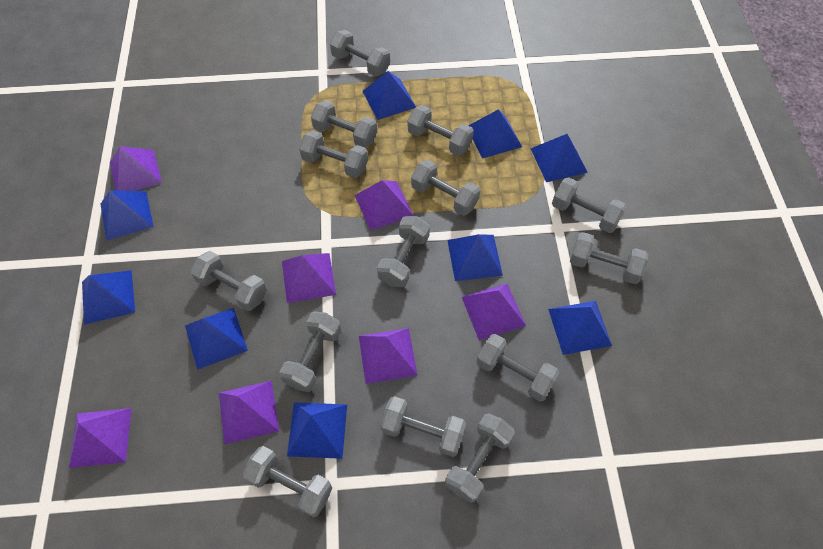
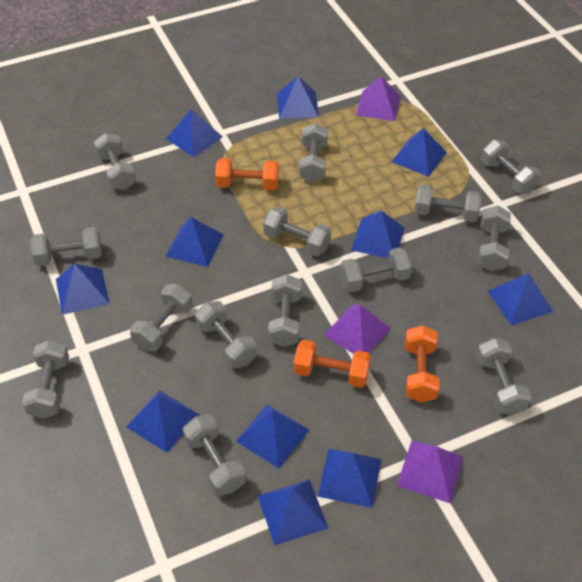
blue pyramid: [82,270,135,325] [100,190,154,241] [185,308,248,370] [287,402,347,459] [363,71,416,120] [447,234,503,281] [468,109,522,159] [530,134,588,182] [548,301,612,355] = 9 -> [56,263,110,315] [126,390,200,453] [165,217,223,267] [166,109,223,157] [236,404,309,469] [258,480,328,546] [277,76,319,119] [318,449,381,508] [351,210,404,258] [392,128,447,177] [488,273,553,326] = 11
orange dumbbell: none = 0 -> [215,158,279,190] [294,339,371,388] [405,325,440,403] = 3
purple pyramid: [69,408,131,468] [110,146,162,191] [219,381,279,444] [282,253,336,303] [355,180,414,231] [359,328,418,384] [462,284,526,340] = 7 -> [324,304,391,354] [356,77,401,121] [397,440,463,503] = 3

